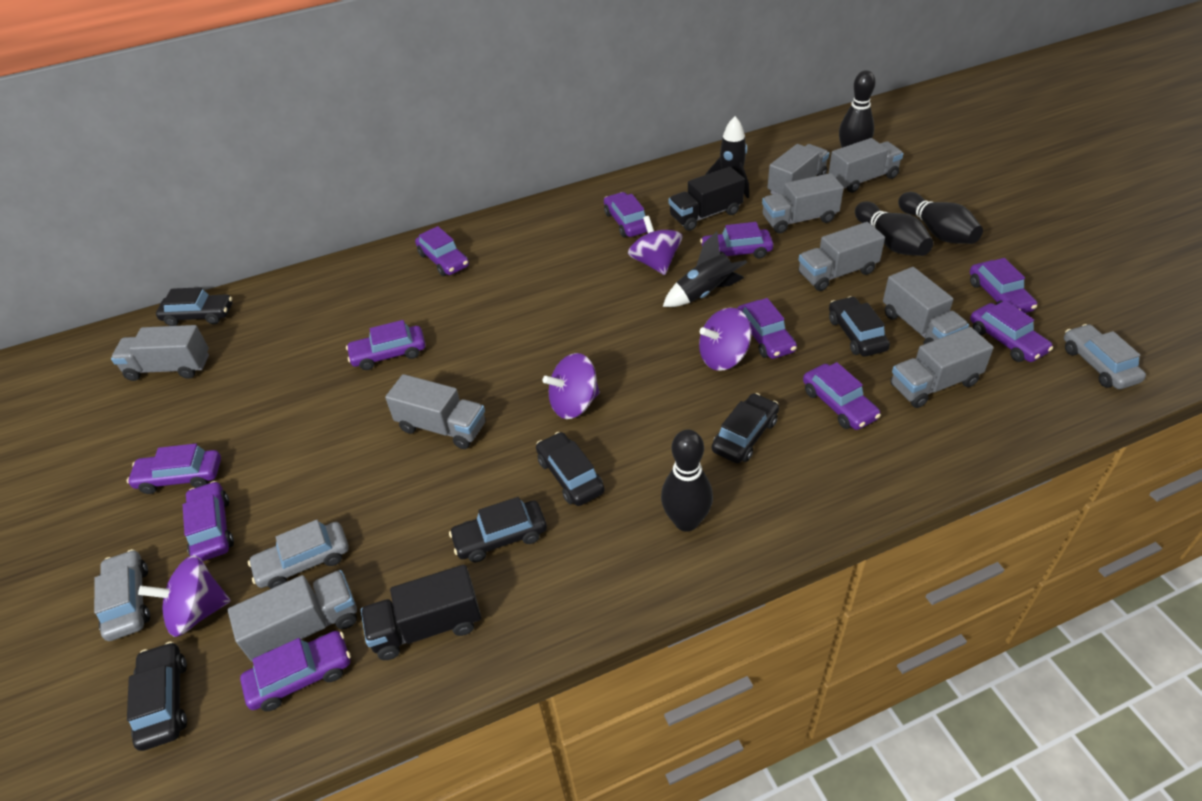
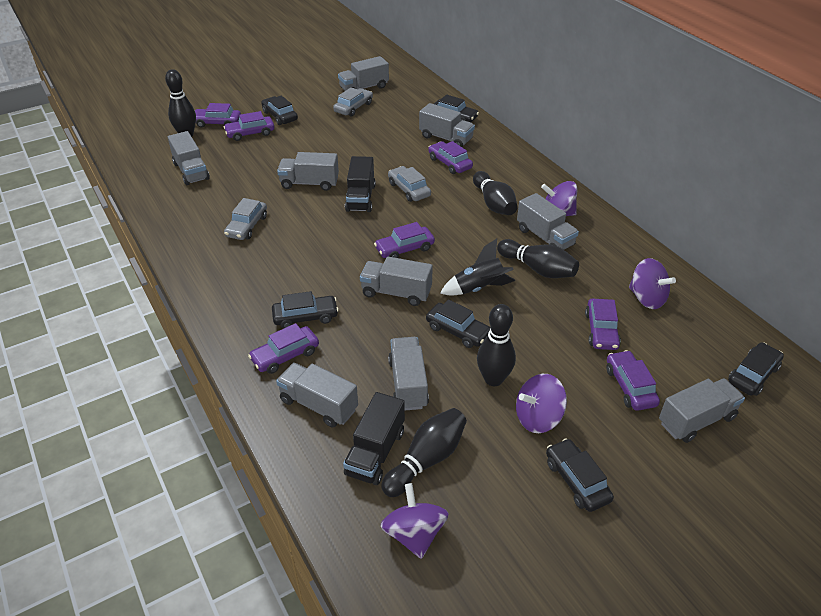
black bowling pin: [661,429,713,532] [839,70,876,148] [855,201,933,256] [898,192,983,244] = 4 -> [165,69,196,137] [381,408,467,497] [473,171,518,215] [477,304,516,386] [497,239,579,278] = 5
black rocket: [663,232,747,307] [706,116,749,198] = 2 -> [440,239,515,295] = 1
purple car: [127,443,221,494] [183,481,234,561] [240,631,351,711] [346,320,426,370] [415,226,469,276] [604,192,647,237] [700,222,773,258] [737,298,797,359] [803,362,881,430] [970,258,1037,313] [970,301,1053,362] = 11 -> [195,103,241,128] [223,111,274,141] [248,323,319,374] [374,222,435,258] [428,141,473,174] [585,299,621,350] [606,350,660,411] = 7

